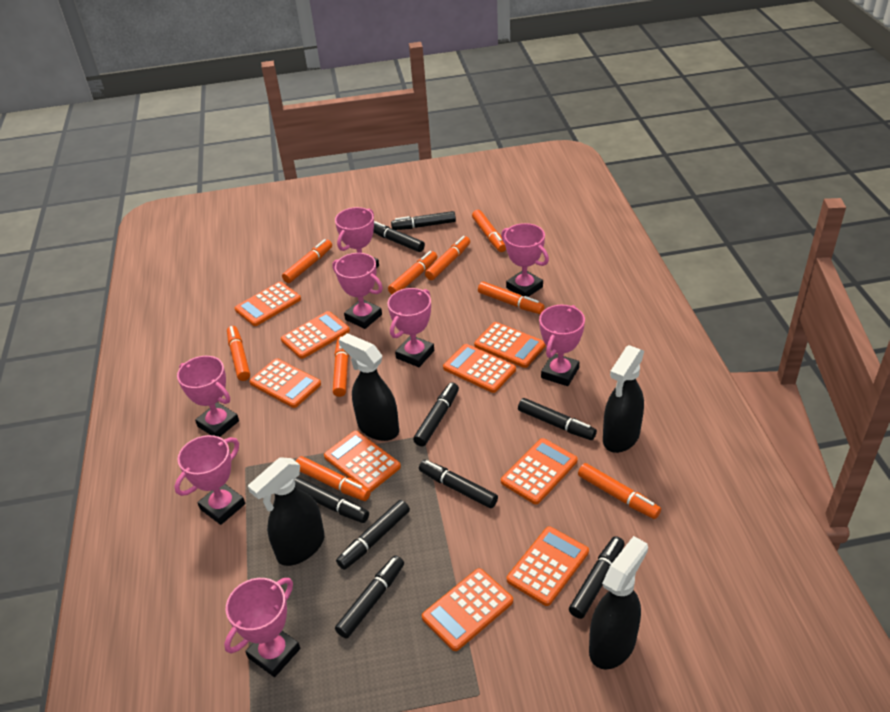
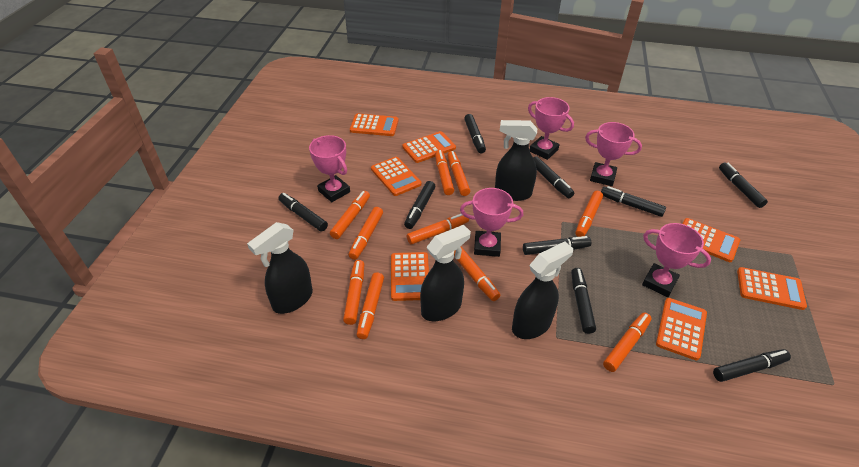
orange calculator: [235,282,301,326] [249,358,321,408] [281,311,350,359] [324,431,401,492] [422,568,513,651] [443,344,516,393] [474,322,546,368] [501,438,578,504] [507,526,589,606] = 9 -> [350,113,399,136] [371,157,421,196] [391,252,429,301] [402,131,456,163] [656,298,707,361] [683,218,740,262] [737,267,807,310] = 7
orange marker: [227,326,250,381] [282,239,332,283] [296,456,371,501] [333,336,349,397] [388,251,438,294] [425,236,470,280] [472,210,506,252] [478,282,545,314] [578,463,661,519] = 9 -> [330,191,370,239] [343,260,364,325] [348,207,383,260] [357,272,384,339] [407,214,469,245] [435,150,454,195] [447,151,470,196] [454,246,500,301] [575,191,603,237] [603,313,652,372] = 10
pink trophy: [174,435,245,525] [177,356,239,437] [224,578,300,677] [333,253,383,329] [335,207,379,269] [388,288,434,367] [501,223,549,297] [539,305,585,386] = 8 -> [309,135,350,202] [460,188,523,257] [528,97,574,160] [585,122,642,186] [642,223,711,297] = 5

